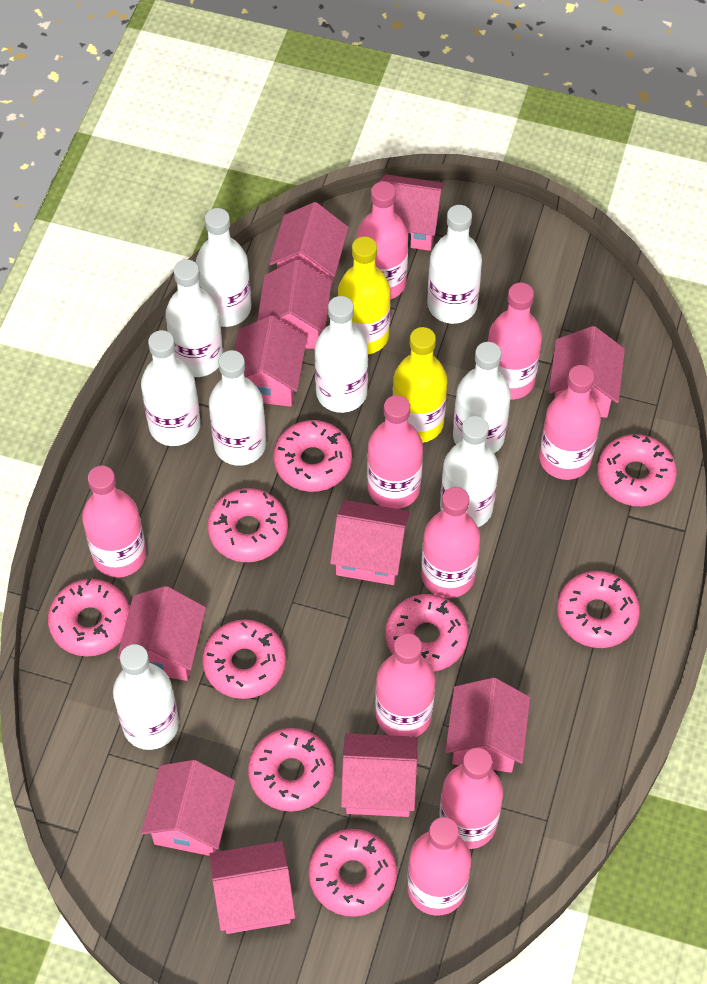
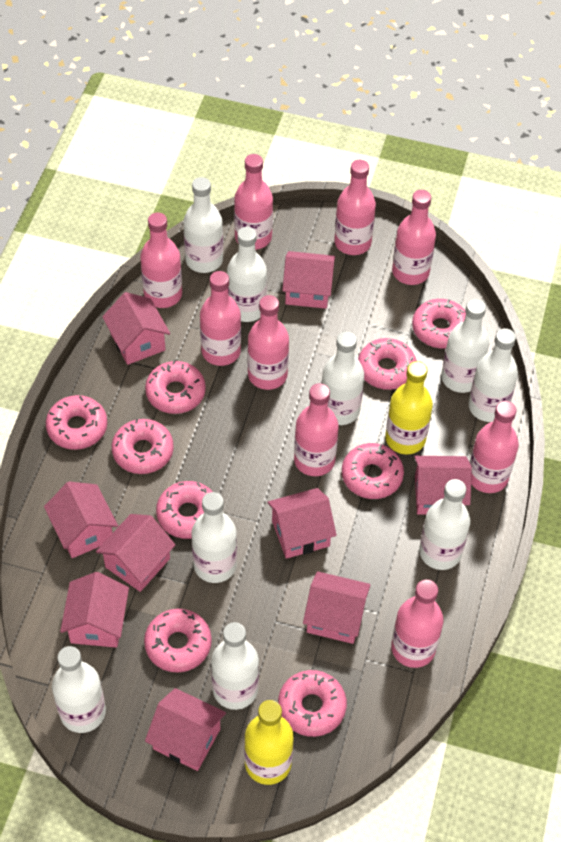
pink house: [117,586,206,681] [141,760,235,856] [209,841,295,934] [235,315,307,407] [257,260,332,349] [269,202,349,285] [330,500,411,585] [341,733,417,817] [379,174,445,251] [445,678,530,773] [549,326,625,418] = 11 -> [44,482,118,558] [60,572,129,648] [96,514,175,592] [102,292,170,365] [145,688,226,771] [268,488,337,559] [282,251,335,309] [303,571,371,644] [414,456,472,515] = 9

